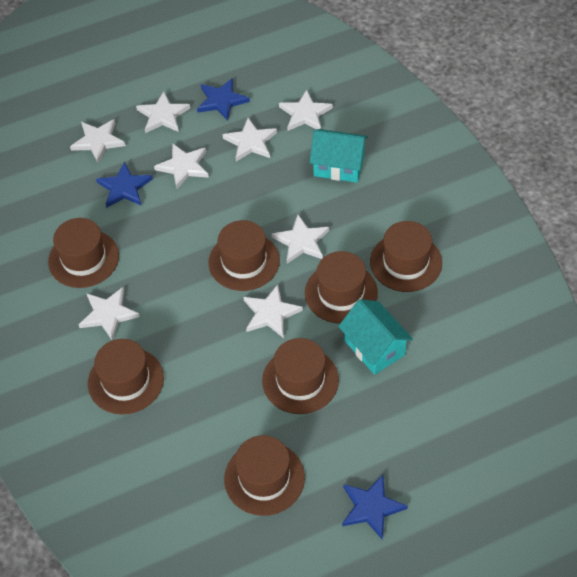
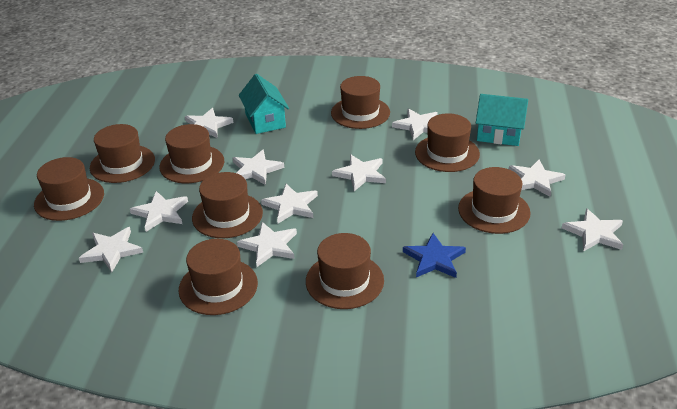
blue star: [96,162,153,208] [197,78,250,121] [342,475,408,540] = 3 -> [403,233,466,278] = 1
brown hat: [48,218,119,288] [88,339,164,415] [208,220,280,291] [224,435,305,516] [262,338,339,414] [305,251,378,324] [370,221,442,292] = 7 -> [34,157,104,221] [90,124,155,183] [159,124,224,183] [179,239,258,315] [192,172,263,238] [306,233,384,309] [331,76,390,129] [415,113,480,172] [458,167,531,234] = 9
white star: [70,119,126,163] [79,287,140,340] [136,91,190,133] [154,144,209,189] [222,118,277,161] [243,284,303,338] [271,215,329,263] [279,90,333,131] = 8 -> [79,227,143,272] [130,191,188,232] [185,108,233,138] [233,149,284,185] [237,222,297,267] [261,184,318,223] [332,155,386,191] [392,109,438,140] [509,159,565,197] [562,208,623,252] = 10

